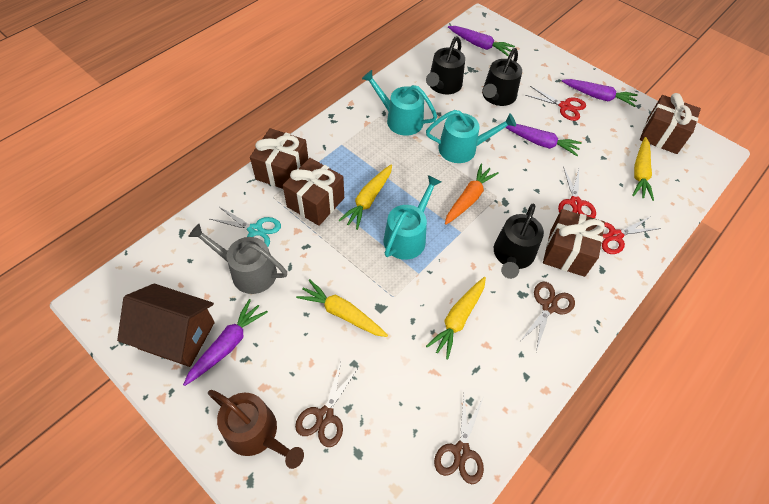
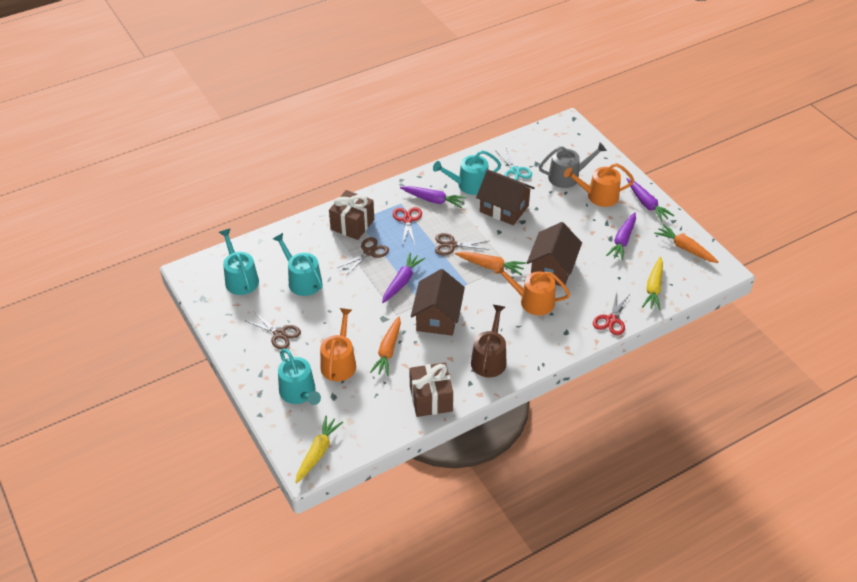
black watering can: [426,36,465,95] [482,48,522,106] [494,203,544,279] = 3 -> none = 0
brown gift: [250,128,308,189] [283,158,344,226] [543,209,605,277] [640,93,701,154] = 4 -> [329,190,374,240] [409,363,453,417] = 2
brown house: [117,284,215,367] = 1 -> [411,269,465,336] [476,169,535,225] [527,222,582,286] = 3
orange carrot: [445,164,499,225] = 1 -> [370,316,401,376] [455,251,526,275] [654,224,719,263] = 3
orange watering can: none = 0 -> [320,308,356,381] [494,264,570,315] [564,163,634,207] = 3
red scissors: [525,86,586,121] [558,167,596,218] [602,216,661,254] = 3 -> [393,207,422,245] [593,292,630,335] = 2
turquoise watering can: [362,70,437,136] [384,175,442,260] [426,110,516,163] = 3 -> [219,229,259,295] [273,233,323,296] [278,349,321,405] [433,150,501,195] = 4
yellow carrot: [296,279,388,337] [339,164,392,230] [426,277,486,360] [632,137,654,201] = 4 -> [295,416,343,483] [642,257,663,311] = 2

